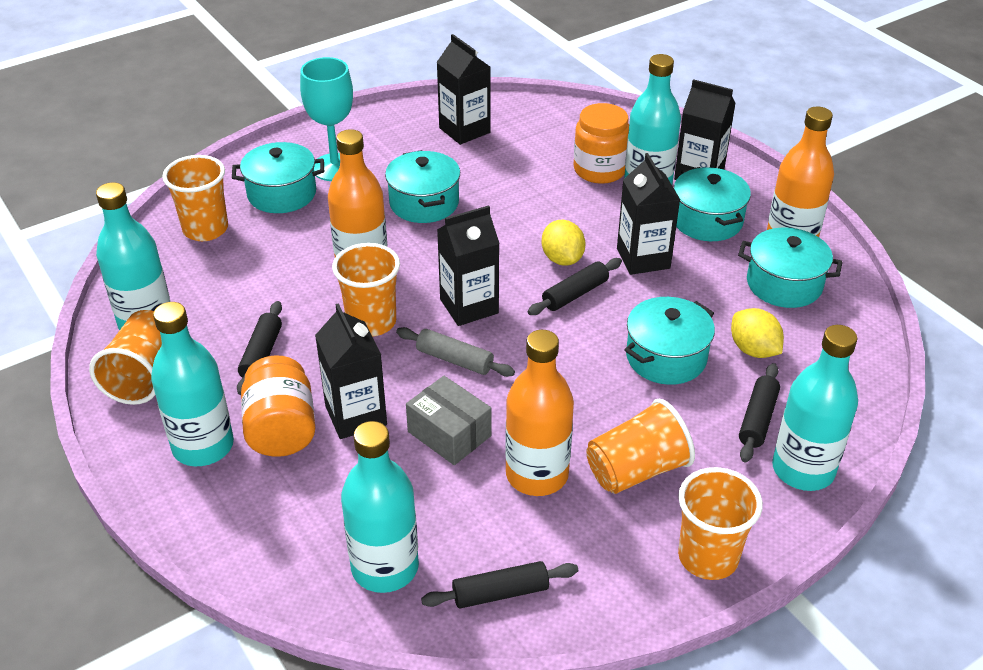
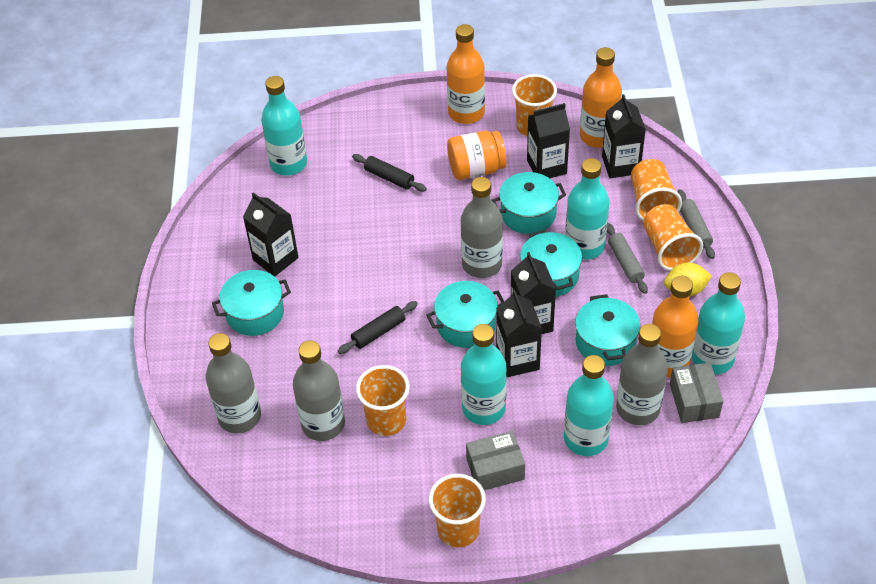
black rolling pin: [237,301,282,395] [421,561,578,609] [528,258,622,315] [739,363,780,463] = 4 -> [338,301,418,354] [352,154,427,192] = 2
grey bottle: none = 0 -> [206,333,261,433] [293,340,345,441] [461,177,503,278] [616,324,668,425] = 4
grey box: [406,376,492,465] = 1 -> [466,431,525,490] [670,362,723,423] = 2
grey rolling pin: [396,327,515,377] = 1 -> [607,223,648,294] [677,189,715,259] = 2
orange jar: [241,355,316,457] [574,103,629,184] = 2 -> [447,131,506,180] = 1
turquoise goblet: [300,57,353,181] = 1 -> none = 0
yellow lemon: [542,220,585,266] [731,308,784,358] = 2 -> [664,263,712,296] = 1

